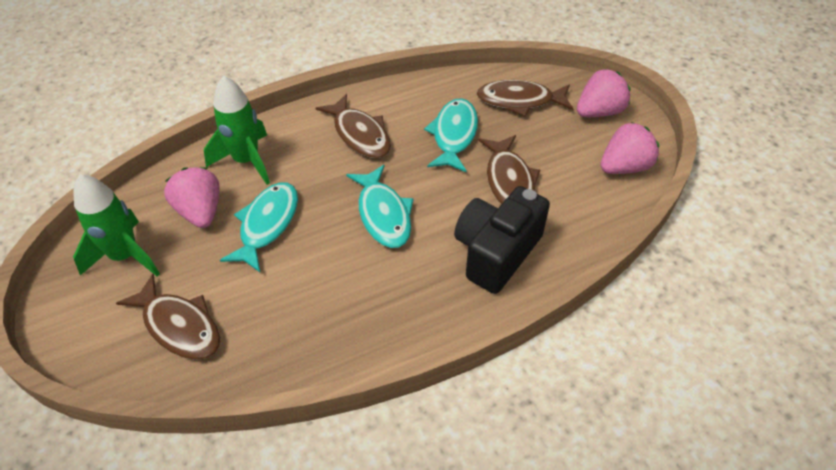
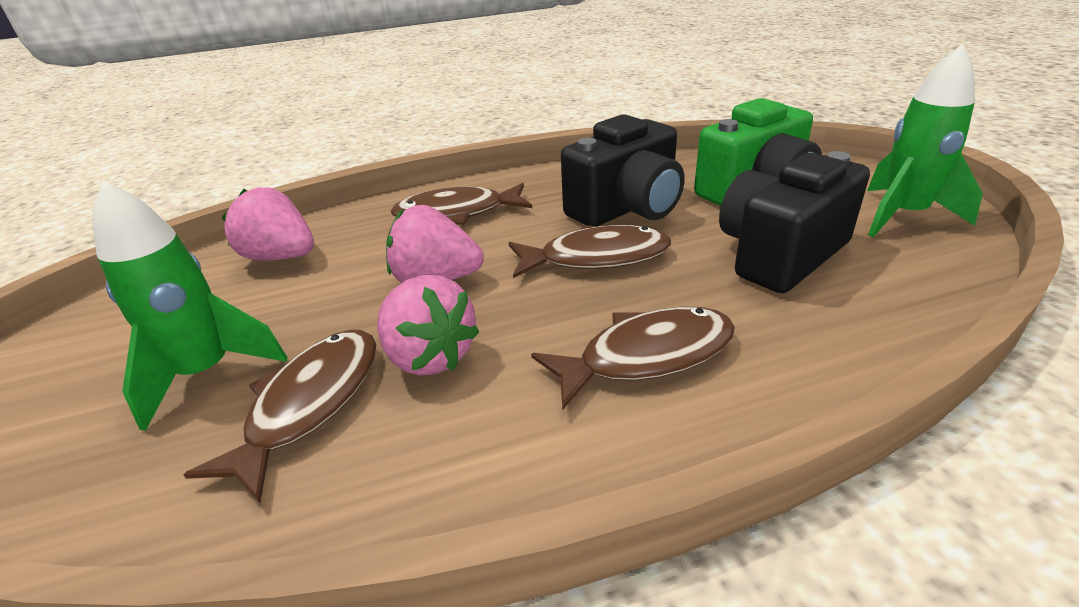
black camera: [454,186,550,294] = 1 -> [561,114,685,226] [719,151,870,293] = 2
green camera: none = 0 -> [694,98,822,206] = 1
turquoise fish: [220,182,298,272] [346,165,413,248] [424,99,478,173] = 3 -> none = 0

